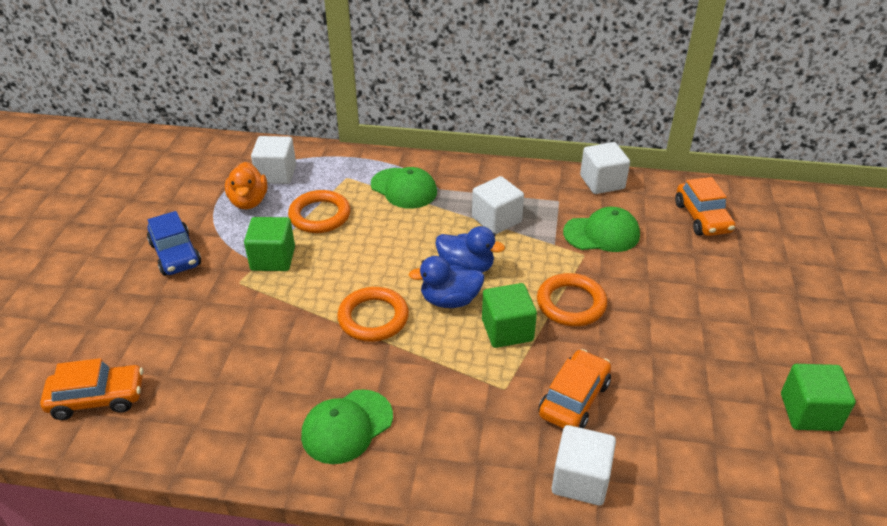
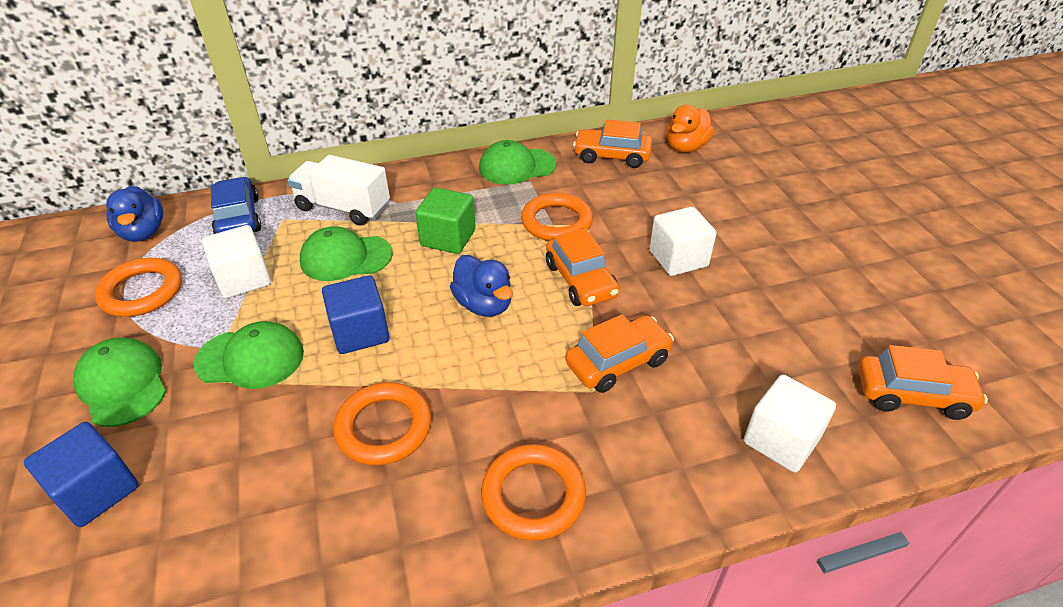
blue cube: none = 0 -> [24,422,139,527] [322,275,390,354] = 2
green cap: [301,389,393,464] [371,167,437,209] [563,207,640,252] = 3 -> [73,338,166,427] [194,321,304,389] [300,227,393,281] [479,140,556,185] = 4
green cube: [244,217,295,271] [482,283,537,348] [781,364,856,431] = 3 -> [415,188,476,254] = 1
orange car: [40,358,143,420] [539,349,611,428] [675,177,735,236] = 3 -> [546,228,619,306] [565,314,674,393] [573,119,652,168] [858,345,988,420] = 4
orange ring: [288,190,350,233] [337,287,409,342] [537,273,607,326] = 3 -> [95,258,182,317] [333,382,431,465] [481,444,586,541] [521,193,593,241] = 4
white cube: [251,136,296,184] [472,176,524,235] [551,425,616,506] [580,142,630,194] = 4 -> [202,225,271,299] [649,207,717,276] [744,375,836,473] = 3
white truck: none = 0 -> [287,155,390,226] = 1

